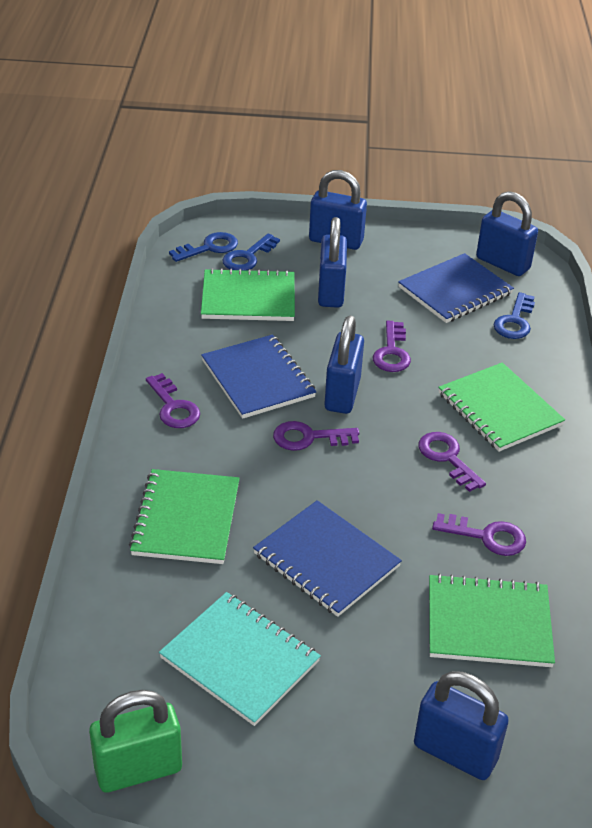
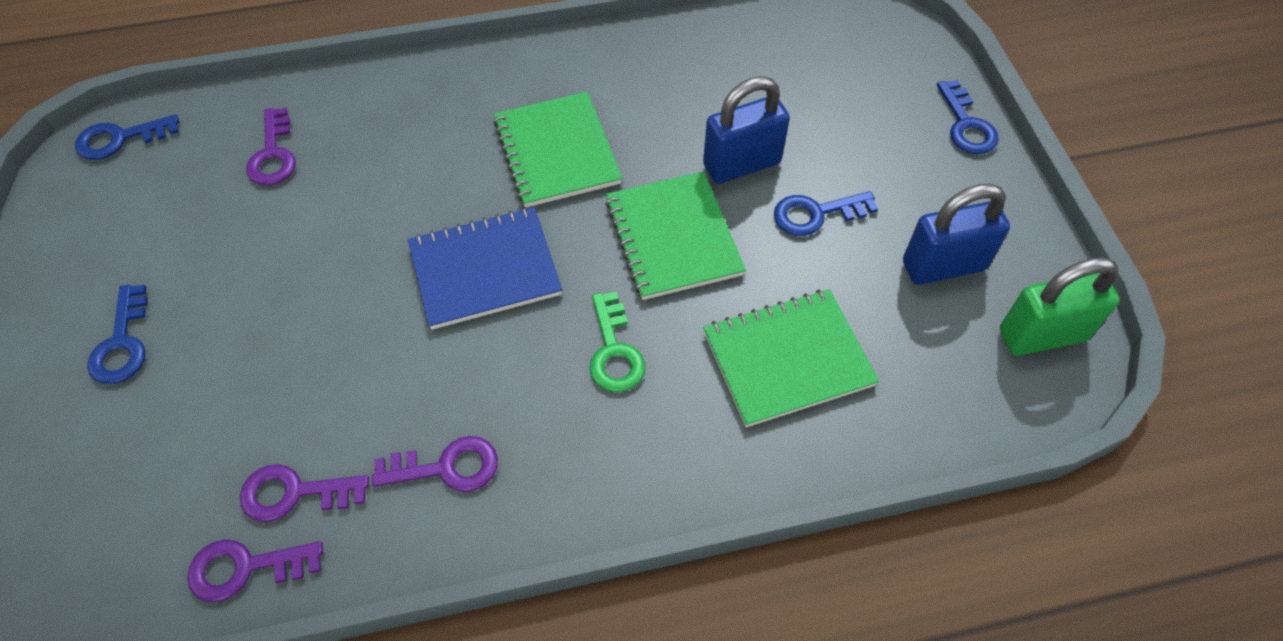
blue key: [169,232,238,262] [222,233,280,271] [493,292,535,339] = 3 -> [75,114,179,160] [87,285,148,384] [774,191,878,236] [937,80,999,154] = 4
blue notebook: [201,335,316,419] [253,500,402,617] [398,253,514,323] = 3 -> [408,207,562,330] = 1
blue padlock: [309,170,367,250] [318,217,347,308] [324,315,364,414] [414,671,509,780] [476,191,538,276] = 5 -> [703,76,790,184] [903,183,1010,285] = 2
green key: none = 0 -> [590,292,646,392] = 1
green notebook: [129,469,240,564] [201,268,295,321] [429,573,555,667] [438,362,565,452] = 4 -> [493,92,622,208] [605,171,746,300] [703,289,879,427] = 3
purple key: [146,373,200,428] [273,421,359,451] [373,321,411,372] [418,432,486,492] [432,513,526,556] = 5 -> [187,539,323,603] [240,464,369,522] [246,108,296,185] [372,436,498,492] = 4
turquoise notebook: [159,592,321,726] = 1 -> none = 0

